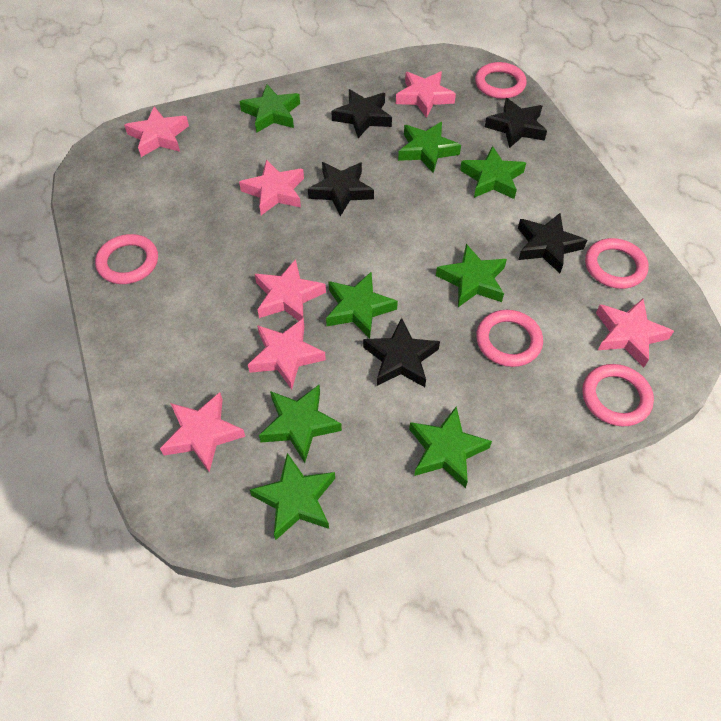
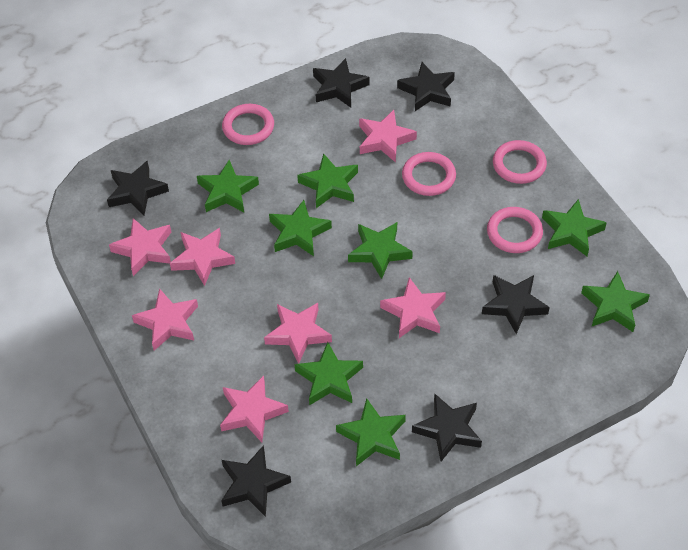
black star: [308,162,374,217] [331,89,392,138] [363,318,440,387] [485,98,547,148] [518,213,587,273] = 5 -> [107,161,169,215] [221,445,291,517] [313,58,370,108] [397,62,455,111] [412,393,482,461] [482,275,550,334] = 6
pink ring: [95,234,158,284] [475,62,527,99] [476,310,543,367] [582,364,654,426] [585,238,649,289] = 5 -> [222,104,274,145] [402,152,456,196] [487,207,543,253] [493,140,547,184] = 4

